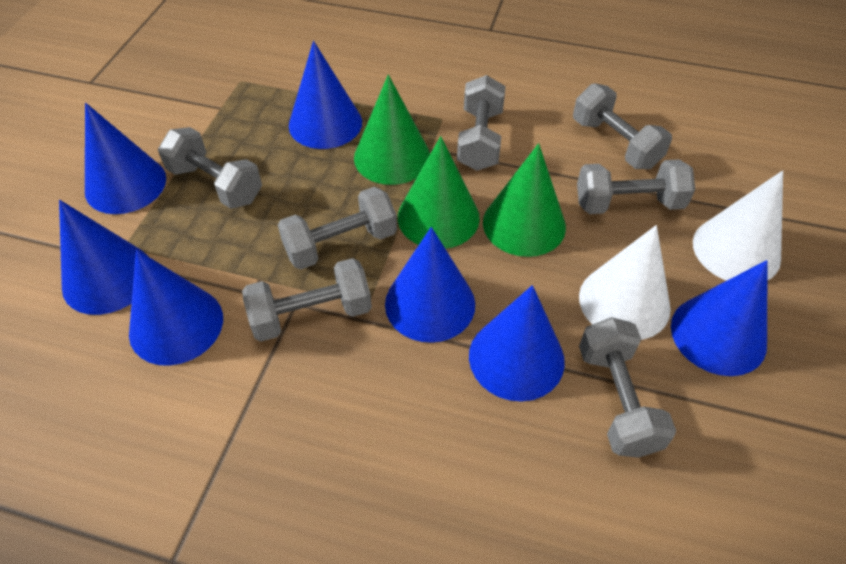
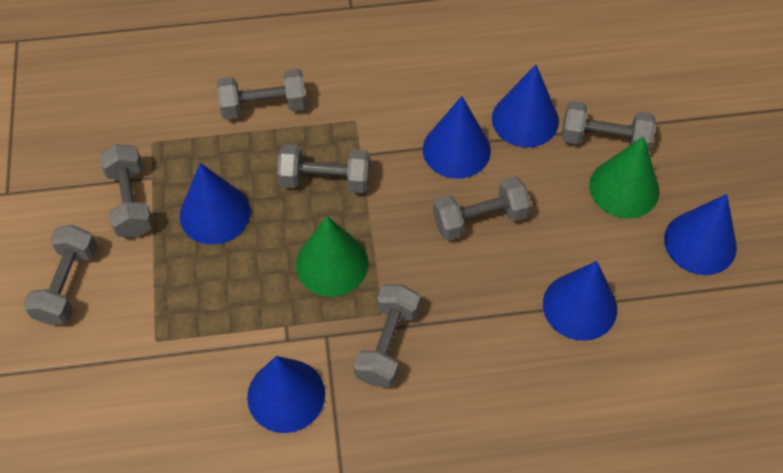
blue cone: [59,200,148,315] [85,103,166,214] [129,250,223,366] [289,41,362,149] [385,227,475,343] [469,285,565,402] [671,260,768,376] = 7 -> [180,163,251,245] [247,356,325,433] [423,96,491,179] [492,65,559,148] [543,261,617,341] [664,194,737,275] = 6
green cone: [354,75,430,185] [398,136,480,249] [483,143,566,257] = 3 -> [296,216,369,297] [589,136,659,219] = 2
white cone: [579,225,671,340] [693,170,783,281] = 2 -> none = 0

